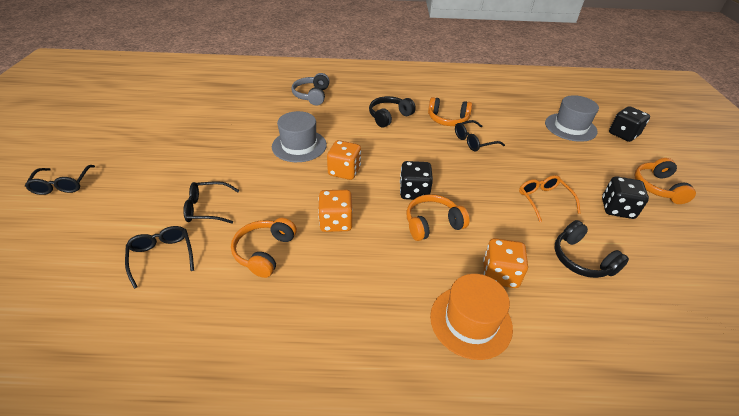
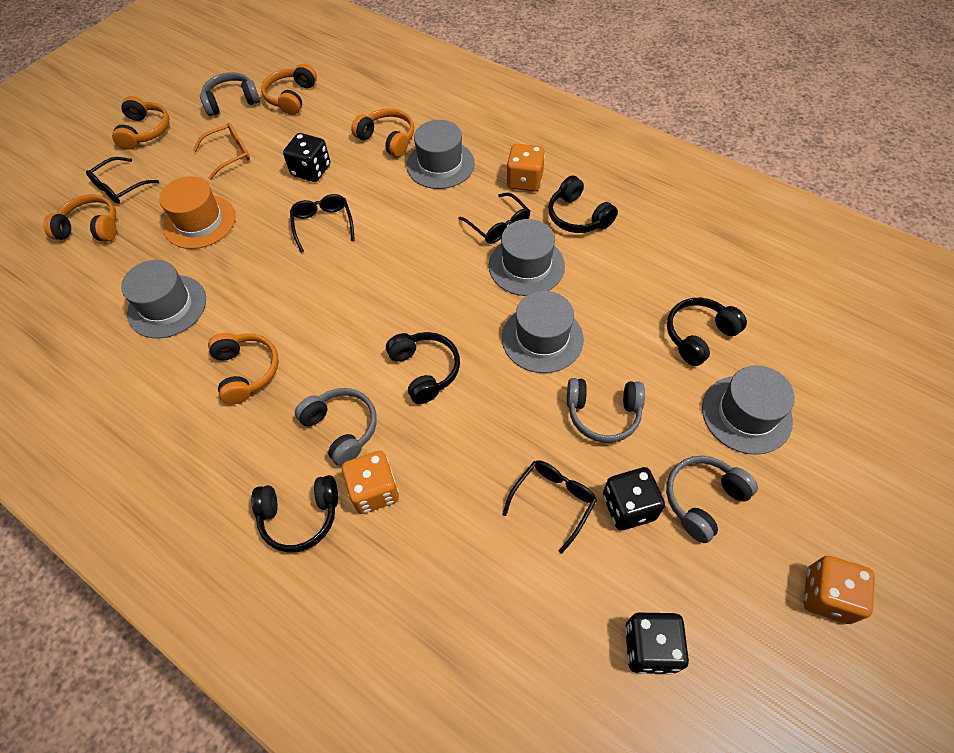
black headphones: [369,96,416,128] [554,220,629,278] = 2 -> [251,475,338,553] [386,332,460,404] [548,175,618,233] [667,298,747,366] = 4
grey hat: [272,111,327,162] [545,95,599,142] = 2 -> [121,260,206,338] [406,120,475,189] [489,219,565,296] [502,291,584,373] [702,365,795,455] = 5
grey headphones: [291,73,330,106] = 1 -> [200,72,260,116] [295,388,377,466] [567,378,645,443] [666,456,758,543] = 4
orange headphones: [231,218,297,278] [406,194,470,241] [428,97,472,126] [635,158,696,204] = 4 -> [43,194,117,242] [112,96,169,150] [208,333,279,404] [261,64,317,115] [351,108,414,157] = 5

